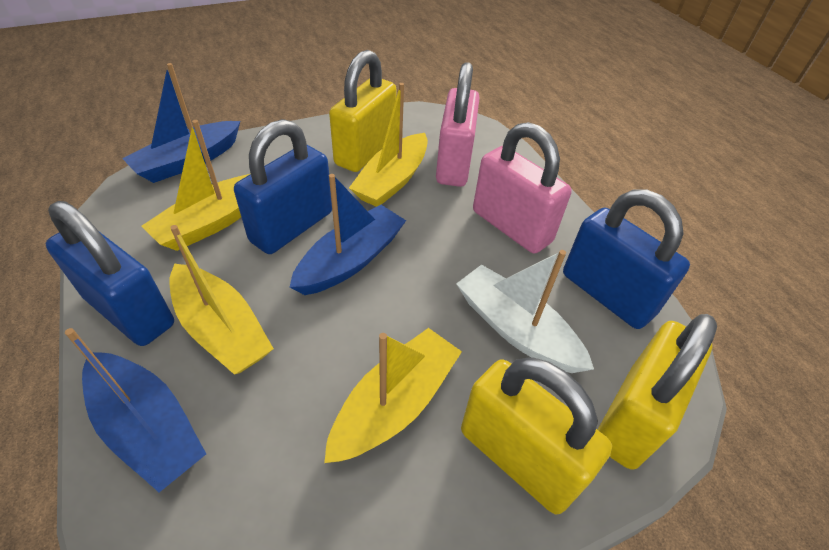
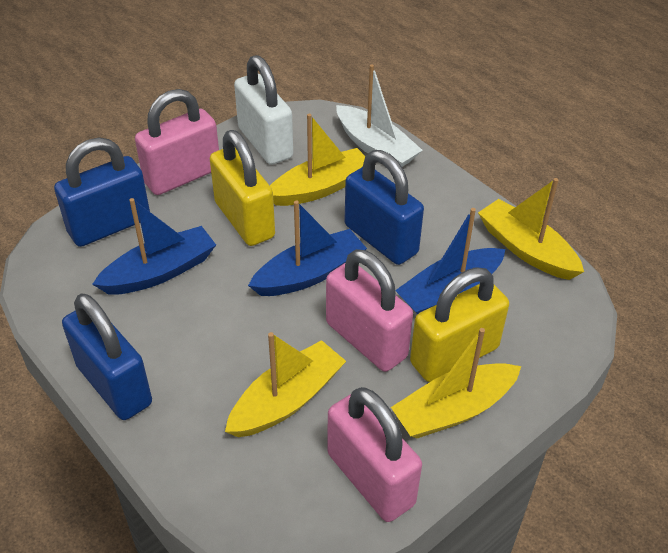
pink padlock: [436,62,480,187] [473,122,572,254] = 2 -> [135,89,219,195] [326,249,413,372] [327,387,422,522] = 3
white padlock: none = 0 -> [234,55,293,165] = 1
yellow padlock: [329,50,396,172] [461,357,612,514] [598,314,717,470] = 3 -> [210,130,275,246] [410,267,509,382] = 2

